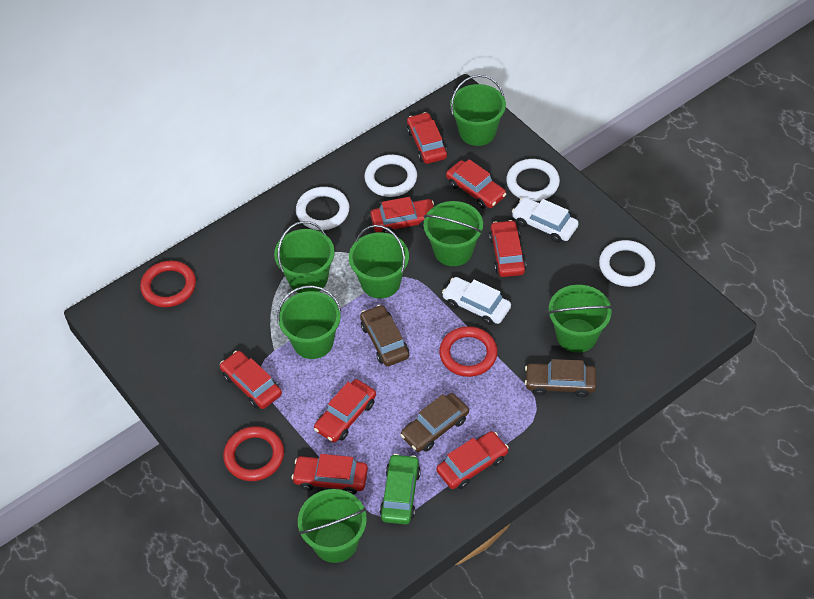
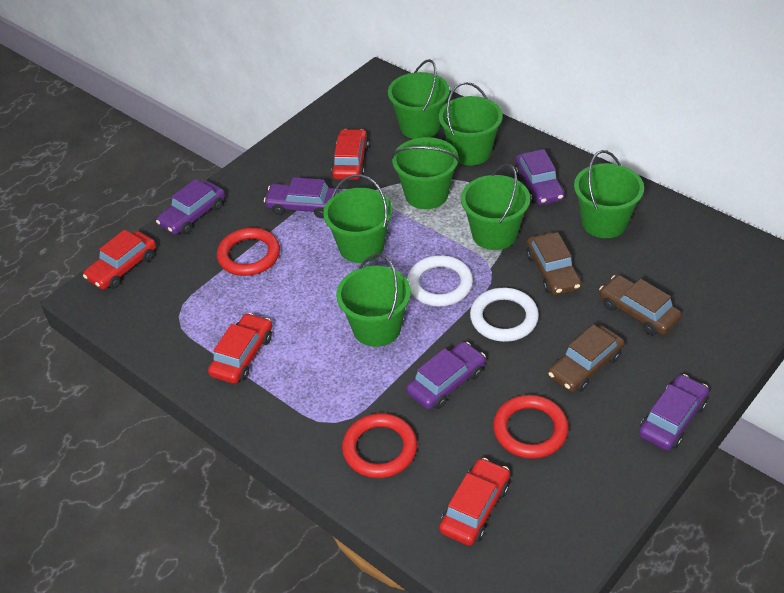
green car: [380,454,421,524] = 1 -> none = 0
purple car: none = 0 -> [156,179,225,235] [264,177,339,218] [406,342,486,409] [515,149,565,205] [639,374,709,451] = 5
red car: [220,351,282,409] [292,454,368,495] [314,379,376,442] [370,197,434,234] [407,112,447,164] [436,431,509,489] [446,159,506,208] [489,220,526,277] = 8 -> [83,230,156,289] [208,313,272,384] [331,129,369,180] [439,458,510,546] = 4
white car: [442,277,511,325] [512,197,578,242] = 2 -> none = 0
white ring: [296,187,349,230] [365,155,417,197] [506,159,560,201] [599,240,655,287] = 4 -> [407,255,473,306] [470,288,539,342] = 2

